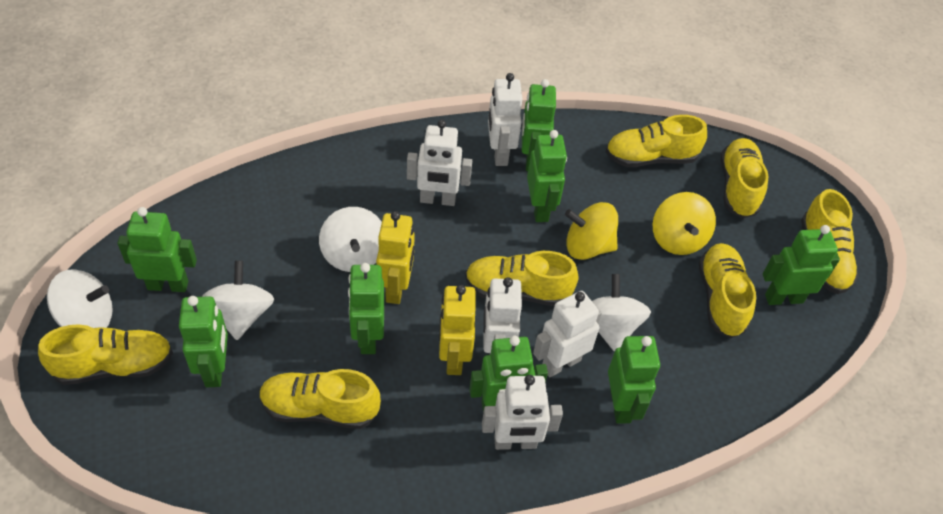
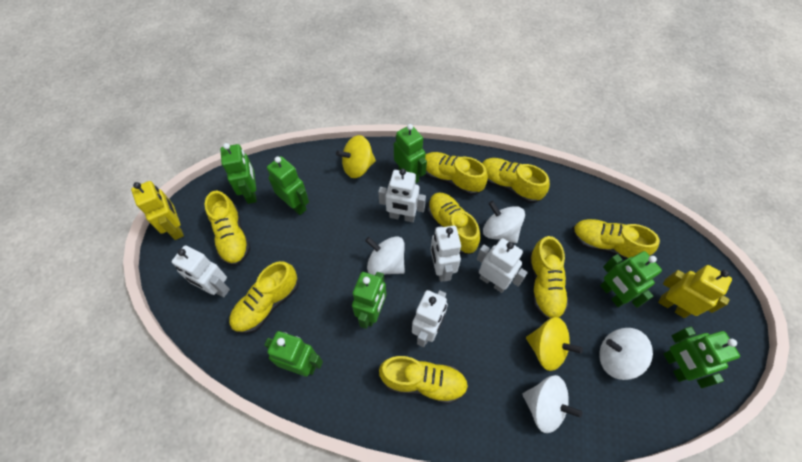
green robot: [118,207,197,292] [179,296,228,387] [348,263,384,354] [469,336,548,413] [522,79,556,171] [527,130,567,222] [608,336,660,424] [763,225,840,305] = 8 -> [220,143,257,204] [264,331,323,377] [267,156,309,215] [352,272,386,329] [394,124,427,184] [600,251,662,308] [664,327,740,388] = 7
yellow shoe: [38,324,173,385] [259,369,381,429] [465,251,579,306] [605,115,707,167] [699,243,756,338] [721,138,768,218] [801,189,859,294] = 7 -> [205,191,251,266] [229,261,299,334] [379,356,468,404] [425,152,488,195] [427,192,480,254] [482,158,550,203] [529,236,569,319] [572,219,660,260] = 8

